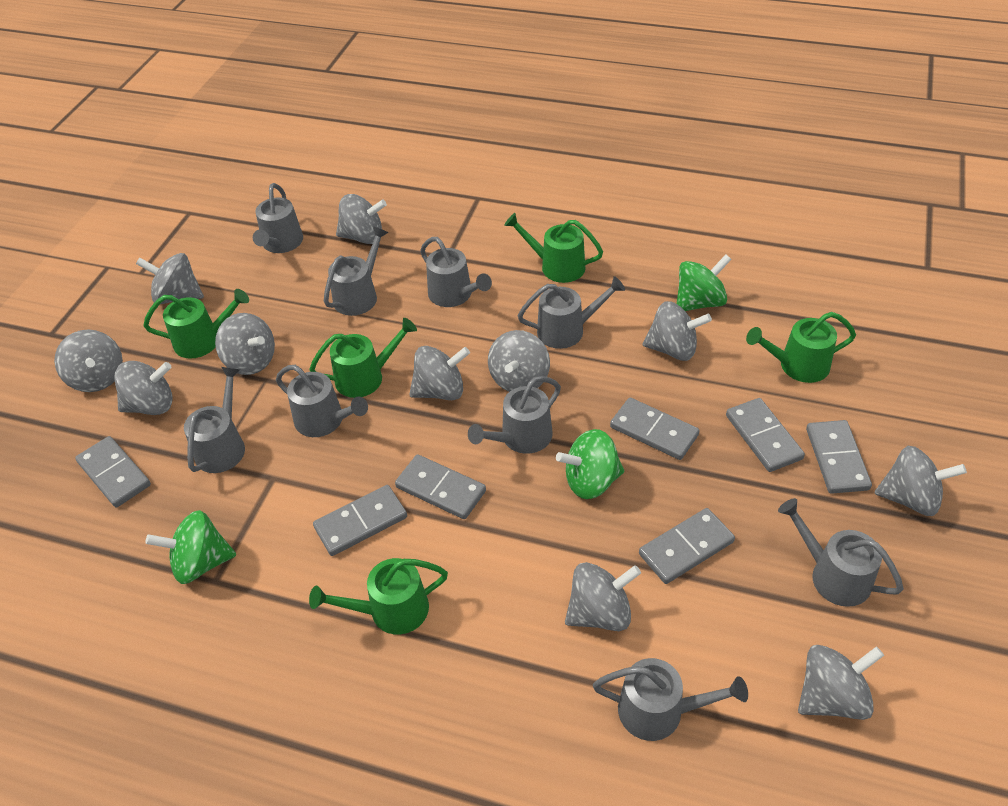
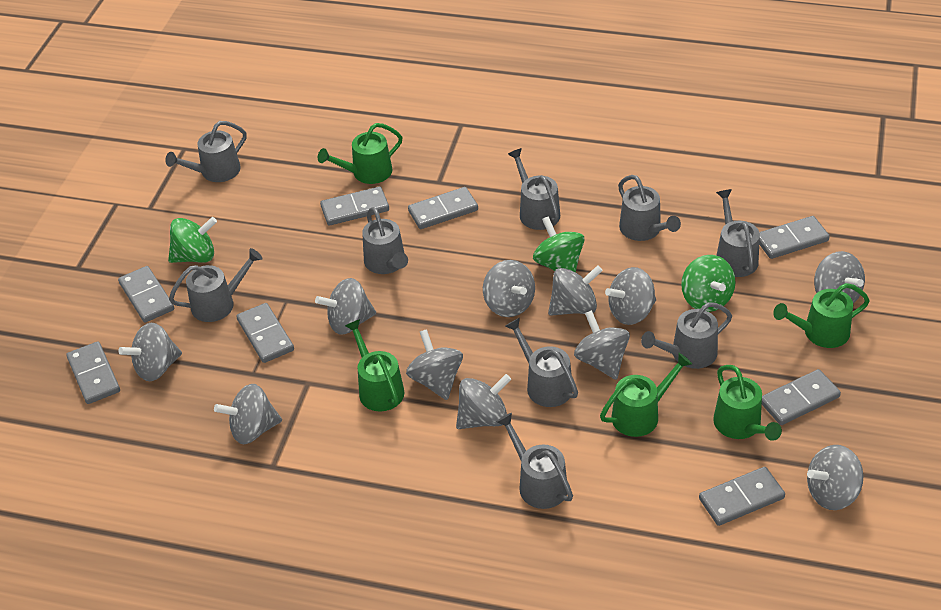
grey domino: [75,436,151,507] [313,485,407,556] [395,454,486,519] [610,398,700,460] [639,508,735,584] [726,398,805,472] [806,420,872,494] = 7 -> [66,342,120,404] [118,266,174,323] [236,303,294,363] [320,187,389,226] [408,187,478,229] [699,467,785,526] [759,216,830,259] [762,369,841,425] = 8

